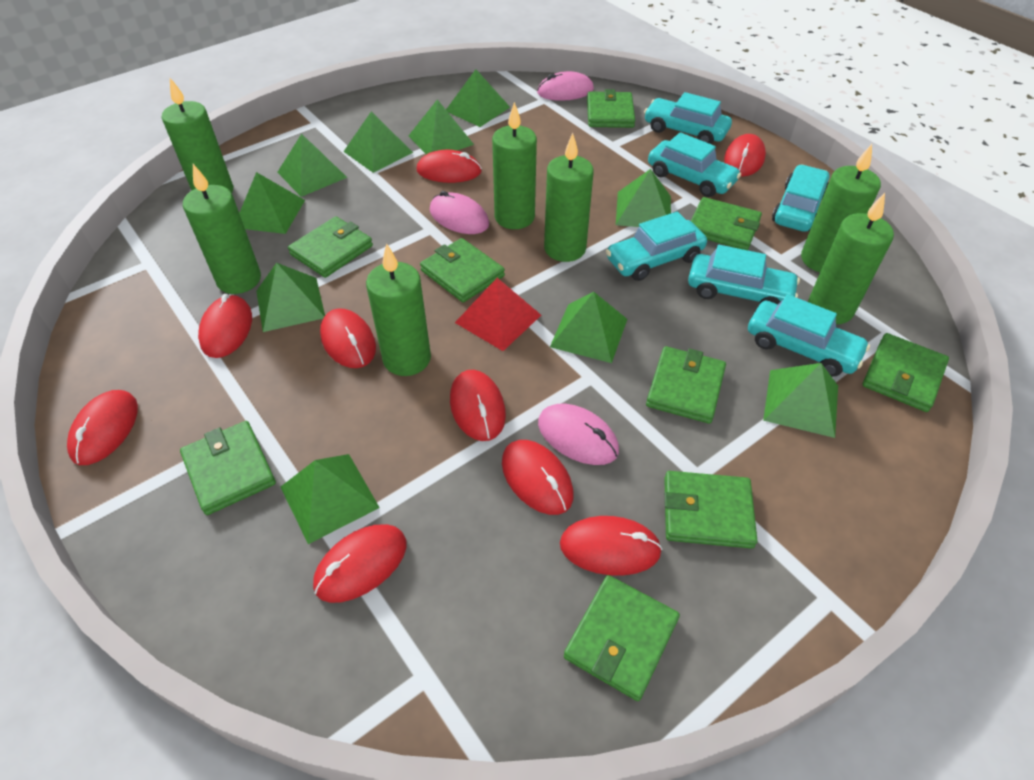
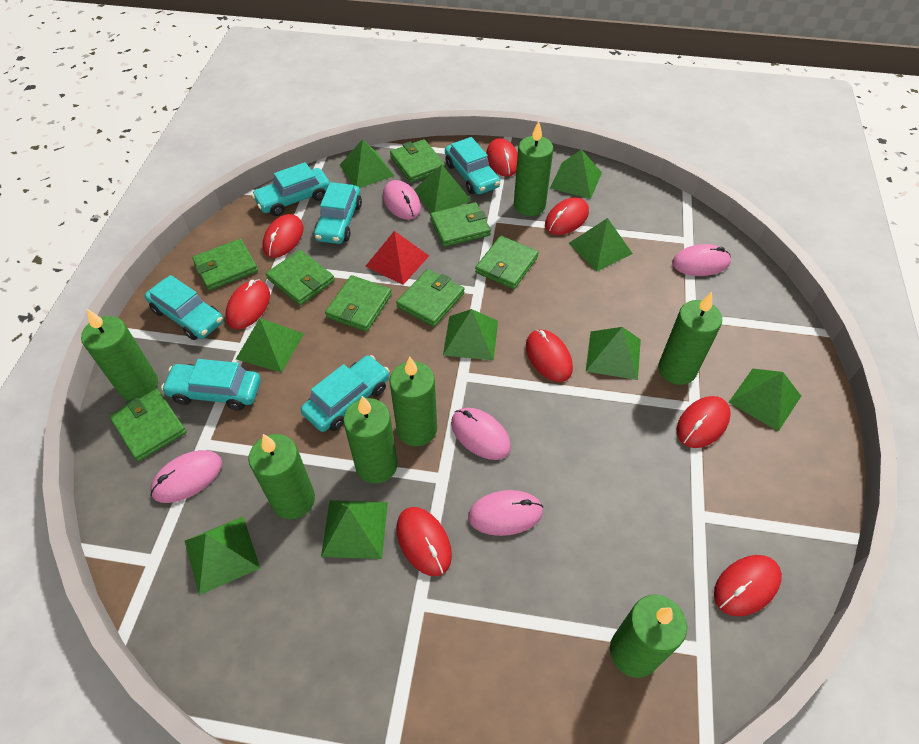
green wallet: [180,421,276,515] [288,216,373,278] [420,238,505,302] [564,575,680,701] [587,89,635,128] [646,346,726,424] [664,471,757,549] [691,197,762,250] [862,333,949,412] = 9 -> [109,389,187,461] [192,239,258,291] [266,250,335,305] [325,275,392,332] [390,139,446,183] [396,269,464,327] [430,202,491,247] [475,236,539,289] = 8
pink mouse: [430,191,489,234] [537,71,594,101] [538,404,619,465] = 3 -> [150,450,222,503] [383,180,421,220] [451,408,511,460] [468,490,543,536] [672,244,731,276] = 5
red mouse: [67,390,138,465] [198,294,252,358] [313,524,406,603] [320,308,376,368] [417,150,482,183] [450,370,506,441] [502,440,574,515] [560,516,662,576] [724,134,766,177] = 9 -> [226,280,270,329] [262,214,303,258] [396,507,452,576] [486,138,518,176] [526,329,573,382] [545,197,589,235] [677,396,731,448] [714,555,782,616] = 8

